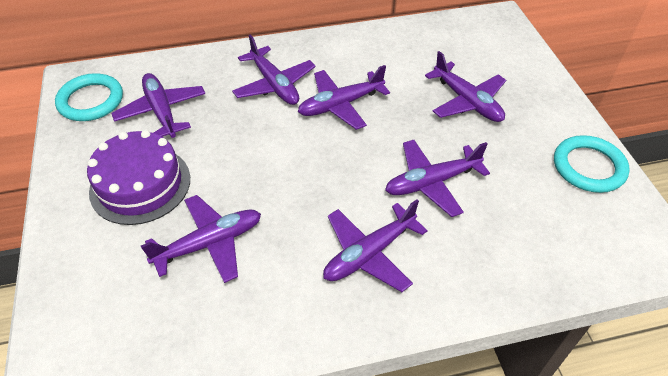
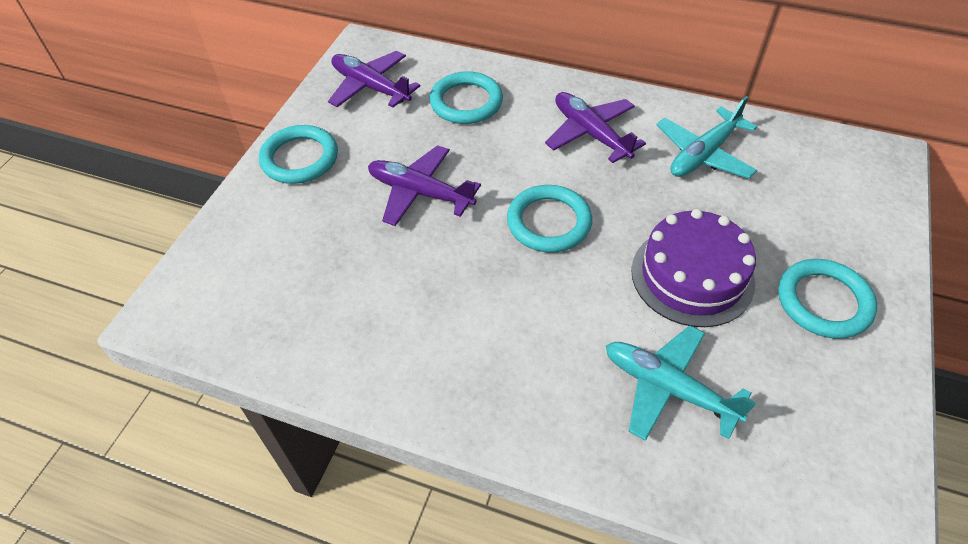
purple plane: [111,73,205,138] [141,195,261,283] [232,34,316,105] [298,65,390,130] [323,199,428,292] [385,140,490,217] [425,51,506,122] = 7 -> [328,51,420,108] [368,145,481,226] [545,92,646,163] = 3
turquoise plane: none = 0 -> [606,325,756,441] [656,96,757,179] = 2
turquoise ring: [55,73,123,121] [554,135,629,193] = 2 -> [259,125,338,184] [429,71,503,124] [507,185,592,252] [778,259,877,339] = 4

